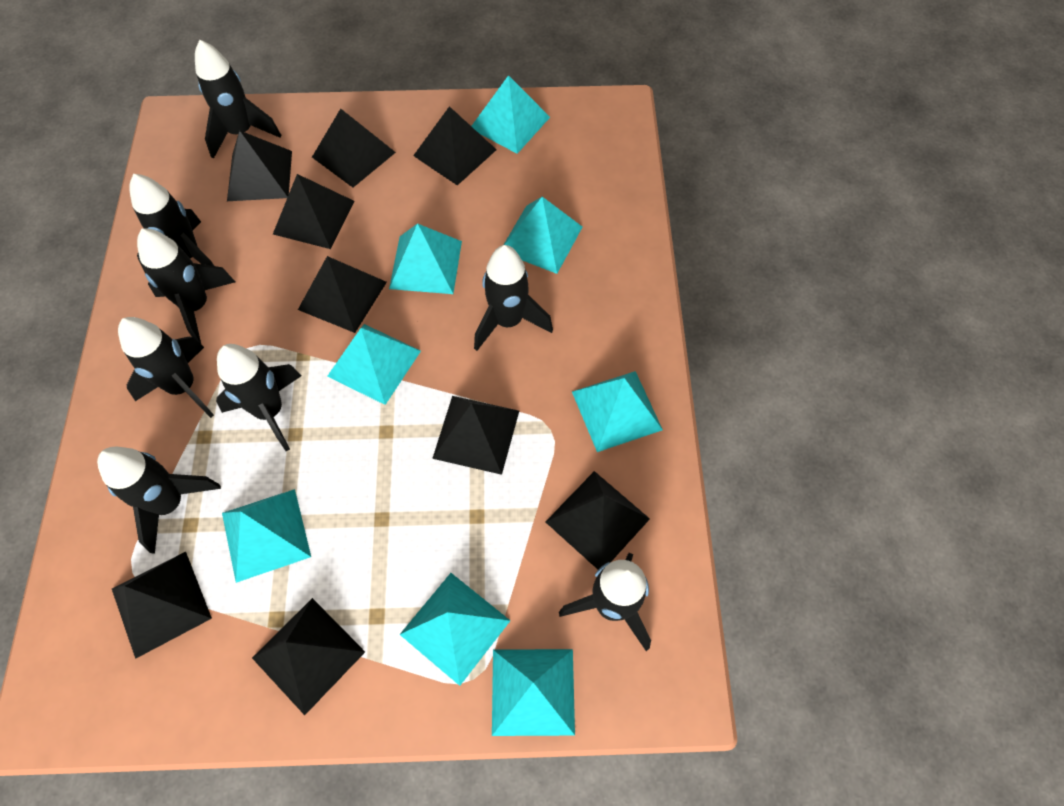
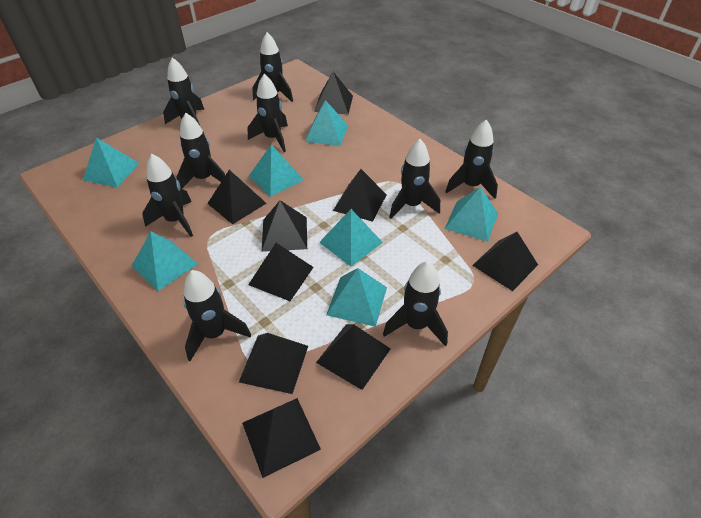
black rocket: [97,447,221,554] [118,317,214,418] [129,174,214,273] [137,229,235,344] [195,40,281,159] [216,344,302,451] [474,245,553,351] [559,553,651,651] = 8 -> [142,154,193,237] [163,58,205,125] [176,113,225,189] [183,270,251,361] [248,74,288,152] [253,32,293,102] [383,261,448,346] [389,139,440,219] [445,120,498,199] = 9
turquoise pyramid: [222,489,311,583] [327,324,421,405] [389,223,462,294] [399,573,510,686] [471,75,550,154] [492,649,575,736] [504,197,582,274] [572,371,663,452] = 8 -> [83,138,140,187] [132,231,198,291] [249,144,304,197] [305,100,348,146] [319,209,383,266] [326,268,387,327] [445,187,498,242] = 7

